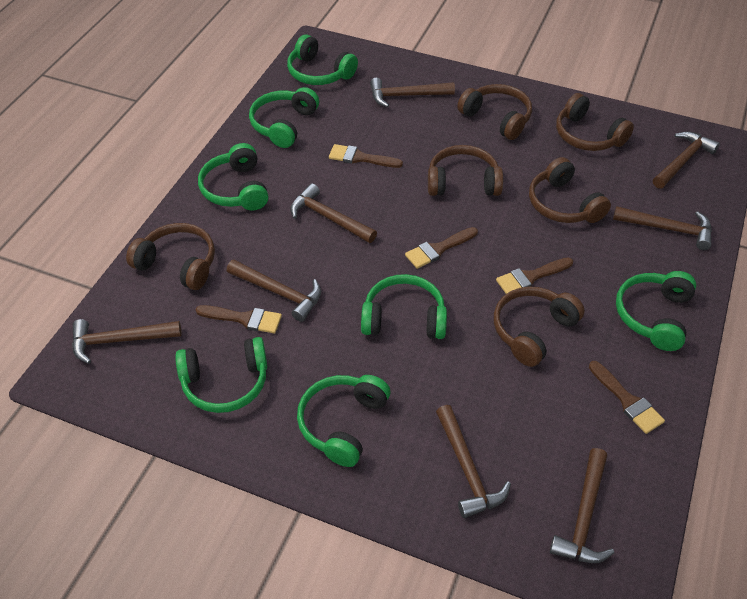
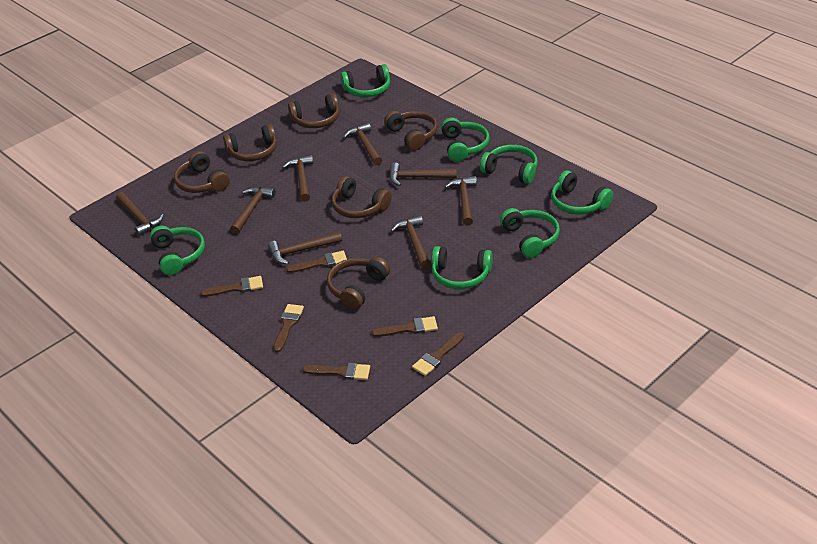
brown brush: [196,305,282,333] [329,144,403,168] [405,227,478,269] [496,257,573,294] [589,361,665,434] = 5 -> [200,276,263,297] [273,304,304,352] [286,251,347,273] [302,363,370,380] [372,316,438,337] [412,333,464,376] = 6

